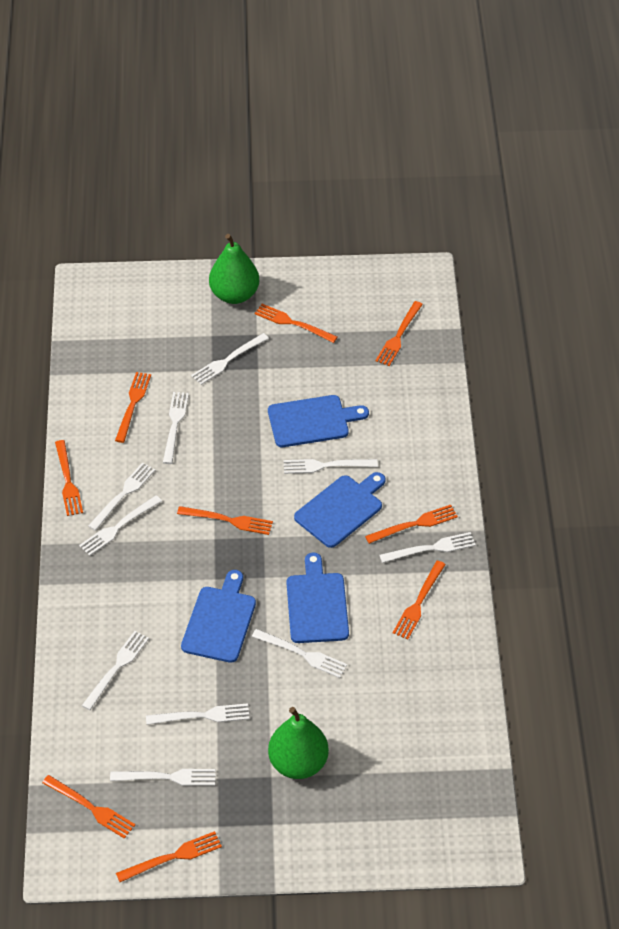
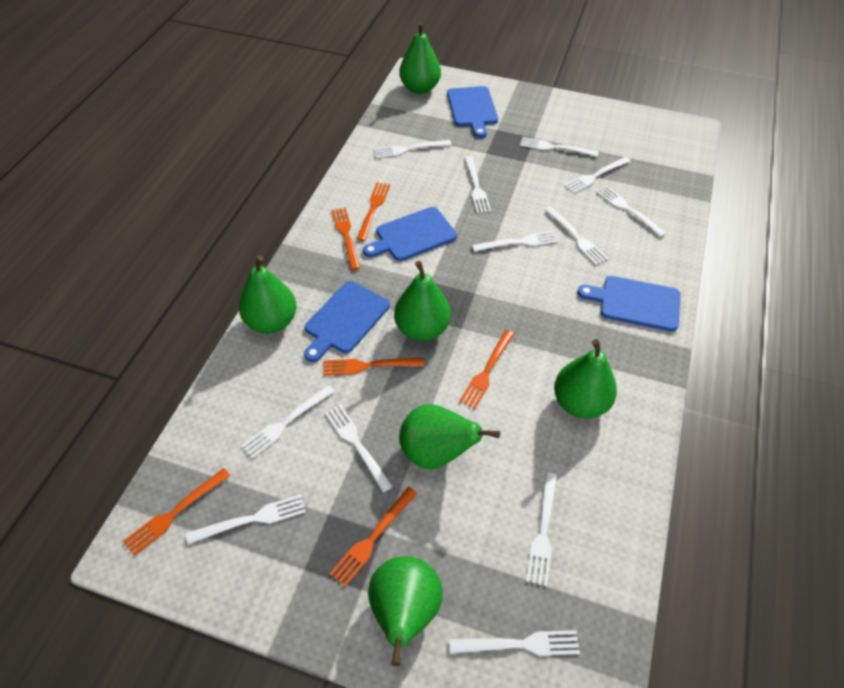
green pear: [209,234,259,304] [268,707,329,779] = 2 -> [239,255,297,334] [368,556,443,667] [394,261,451,341] [399,22,441,94] [399,404,500,469] [554,339,617,419] = 6
orange fork: [42,775,135,839] [55,440,83,516] [115,372,151,443] [116,831,222,882] [177,506,273,535] [254,304,337,343] [365,505,458,544] [375,301,423,366] [393,561,446,639] = 9 -> [123,468,230,556] [323,358,424,376] [330,487,418,587] [331,207,360,270] [357,182,390,241] [459,330,514,409] = 6
white fork: [79,495,162,556] [82,631,149,710] [88,462,155,531] [110,769,216,786] [146,703,250,725] [163,392,189,464] [191,333,269,385] [252,629,347,678] [284,459,378,474] [379,532,476,563] = 10 -> [186,494,306,544] [241,385,335,459] [325,404,393,492] [374,140,452,158] [449,630,580,656] [464,156,491,213] [472,231,559,252] [520,137,599,157] [526,472,557,586] [545,207,608,265] [564,157,631,193] [596,186,666,237] = 12

